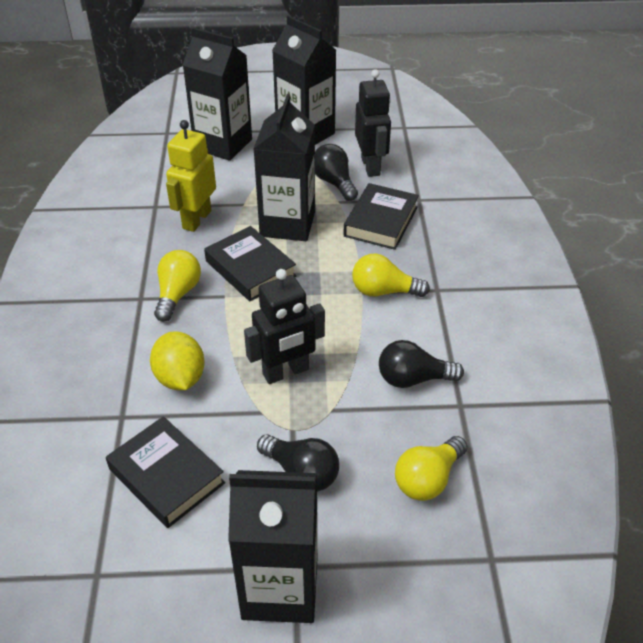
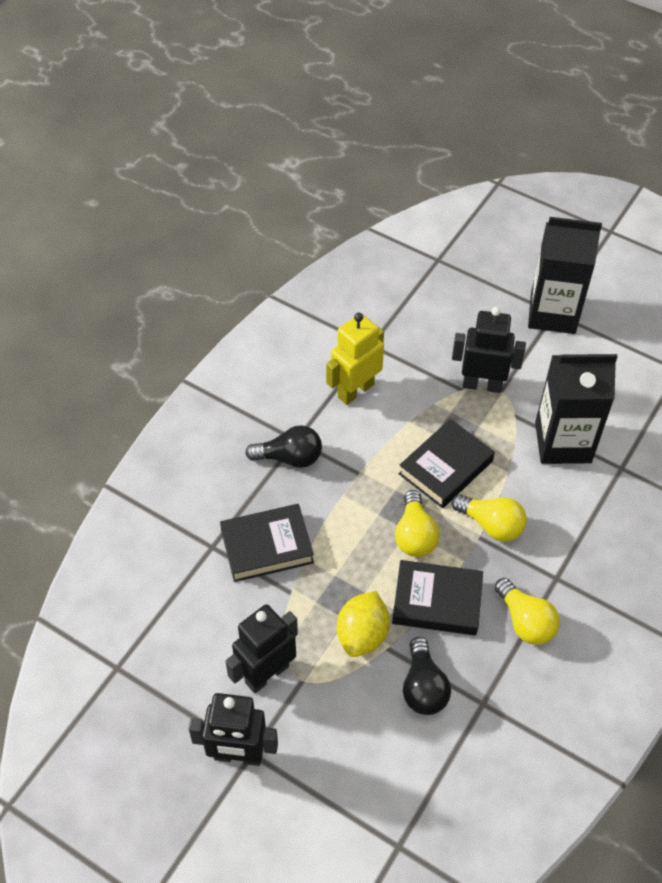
black carton: [183,28,252,161] [228,470,318,623] [254,94,315,241] [272,15,336,145] = 4 -> [528,217,602,334] [535,354,618,464] = 2
black light bulb: [257,434,339,492] [315,144,358,201] [379,340,464,388] = 3 -> [245,425,322,468] [403,637,451,715] = 2
black robot: [244,269,325,384] [355,69,391,177] = 2 -> [189,693,278,766] [225,604,298,693] [452,307,526,393] = 3

